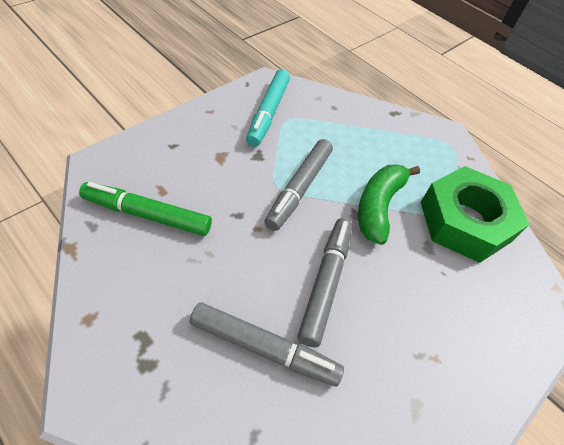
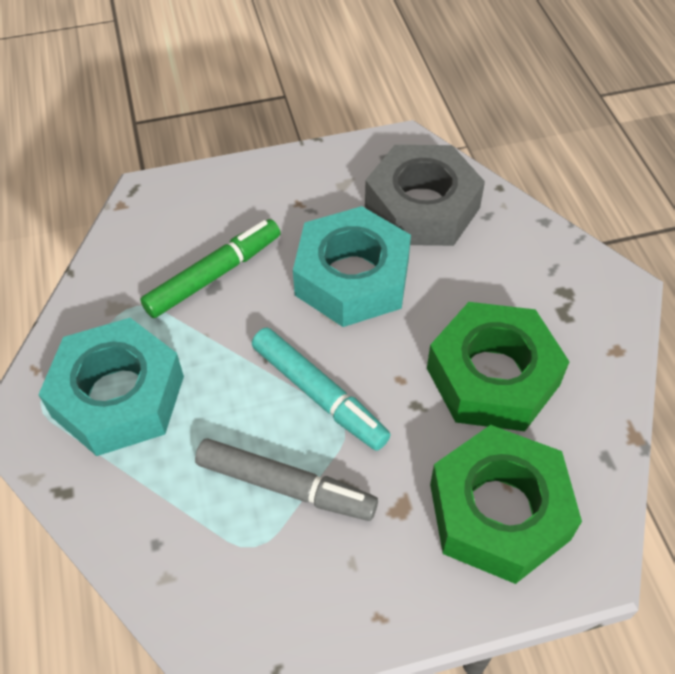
green banana: [358,165,420,245] = 1 -> none = 0
green nut: [421,166,530,263] = 1 -> [427,302,570,431] [430,425,582,584] = 2
grey marker: [189,302,344,386] [265,139,333,231] [297,218,353,348] = 3 -> [195,438,378,521] = 1
grey nut: none = 0 -> [365,145,485,246] = 1
turquoise nut: none = 0 -> [38,318,184,456] [293,206,411,327] = 2

